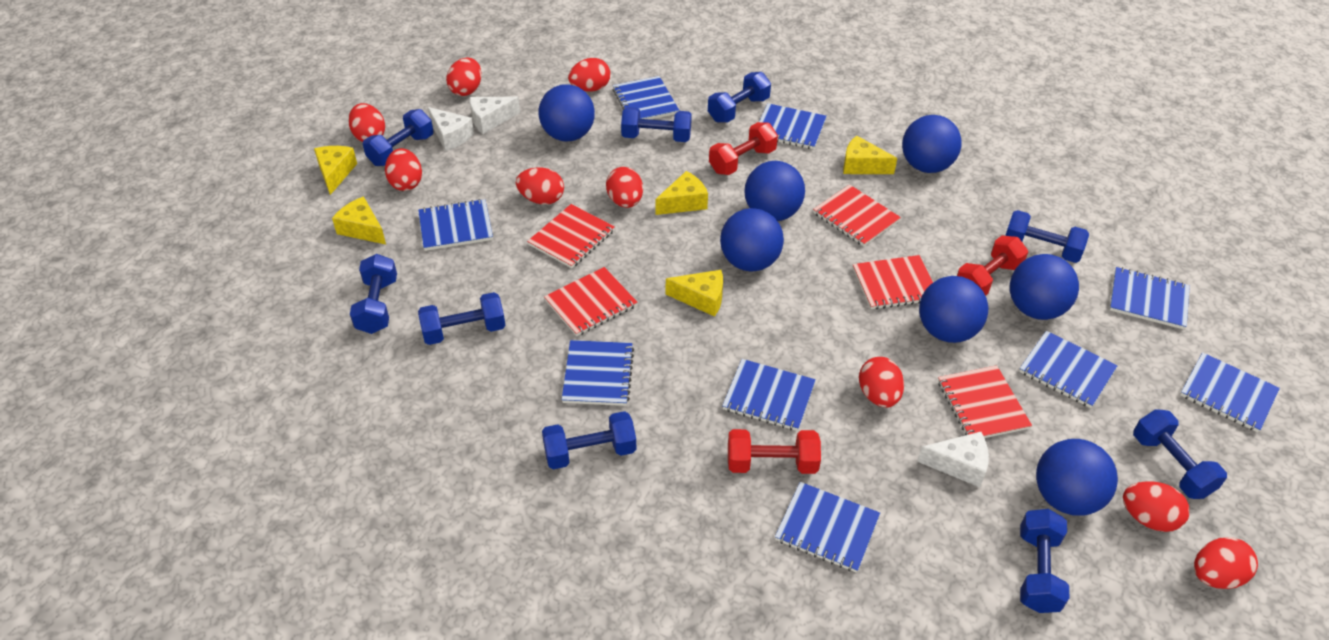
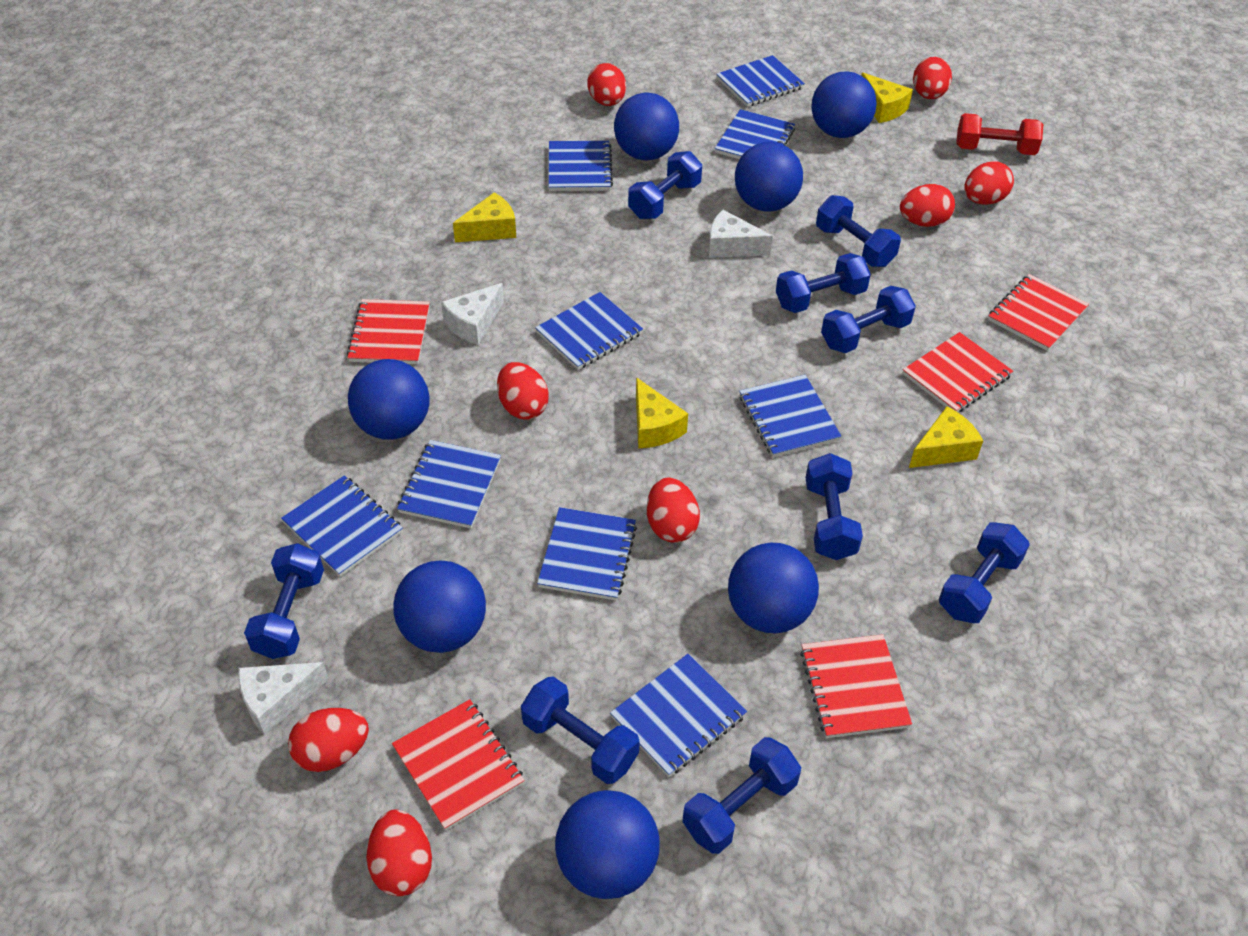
red dumbbell: [709,122,778,175] [728,429,821,474] [957,235,1028,296] = 3 -> [956,113,1043,155] = 1
red egg: [348,103,385,142] [385,148,422,191] [446,58,481,96] [516,167,564,205] [568,58,610,92] [606,167,643,208] [859,357,904,408] [1123,481,1190,532] [1194,537,1258,589] = 9 -> [288,708,369,772] [366,809,432,896] [497,362,549,420] [587,63,626,106] [647,477,700,543] [900,184,955,227] [913,57,952,99] [964,161,1014,205] = 8
yellow cheese: [314,146,357,195] [332,196,386,245] [656,171,708,215] [666,270,723,317] [843,135,897,174] = 5 -> [453,192,516,242] [636,377,688,448] [861,72,913,123] [909,406,983,468] = 4

